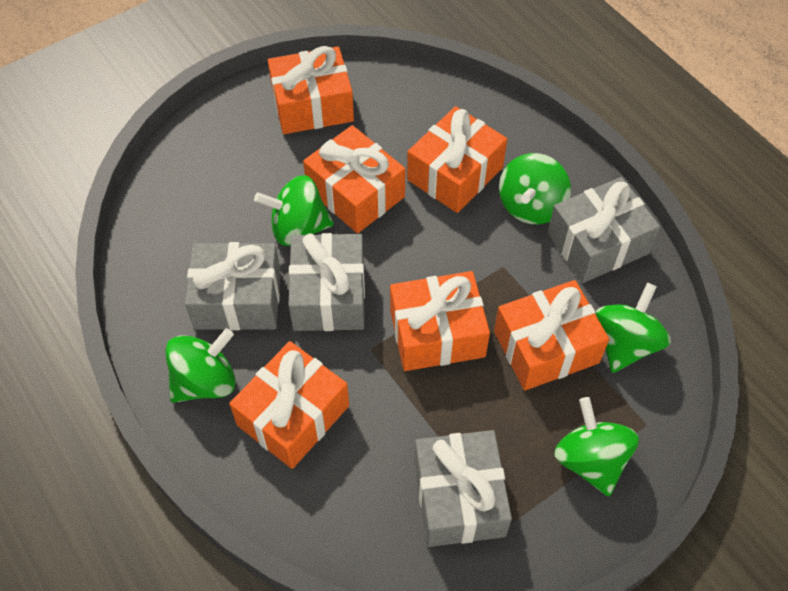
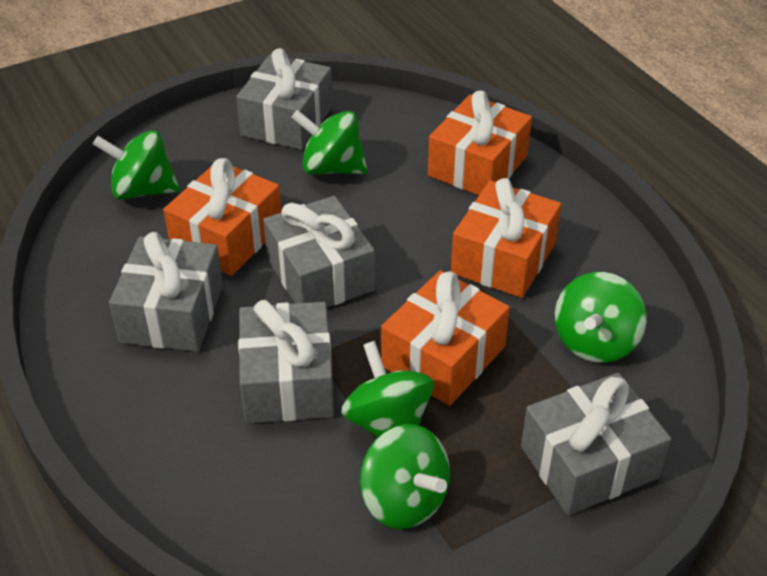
grey gift: [185,242,281,330] [288,233,365,331] [414,430,512,547] [548,177,660,283] = 4 -> [109,232,223,352] [236,48,333,150] [238,300,334,423] [263,196,375,307] [521,373,671,515] = 5
orange gift: [229,341,349,469] [268,46,354,134] [303,125,405,233] [390,271,490,371] [407,106,507,213] [494,280,609,391] = 6 -> [163,158,282,276] [381,270,510,406] [428,91,532,195] [451,178,561,298] = 4

